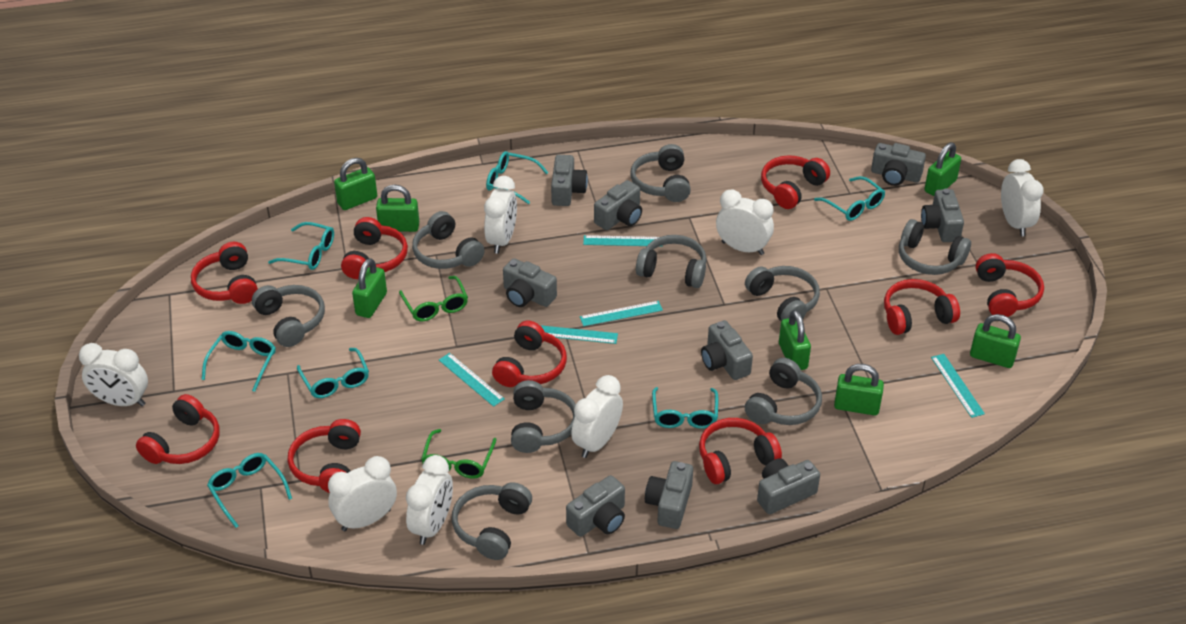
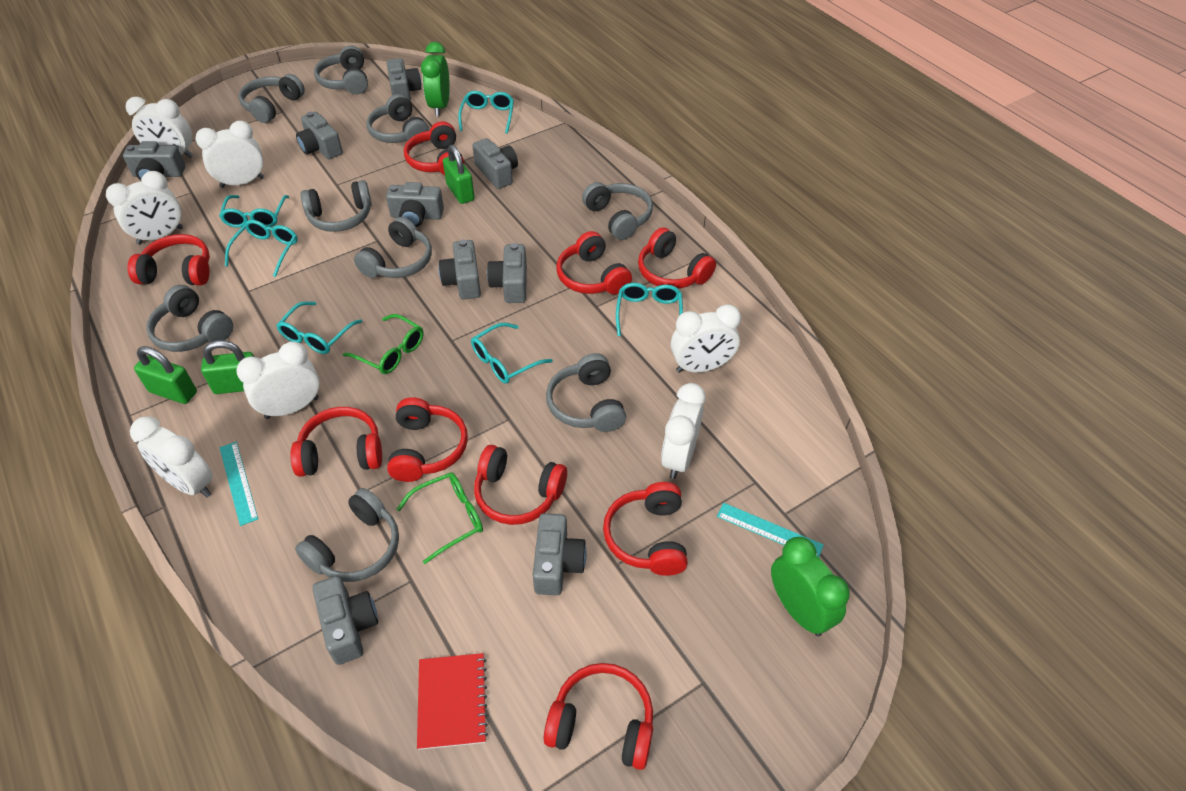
green clock: none = 0 -> [421,42,450,116] [771,537,850,636] = 2
green padlock: [334,158,377,210] [352,258,387,318] [376,185,419,232] [779,310,811,370] [834,364,884,415] [924,142,961,196] [970,314,1021,368] = 7 -> [134,346,197,404] [201,340,254,394] [443,145,475,204] = 3
red notebook: none = 0 -> [417,653,488,750] = 1
turquoise glasses: [202,331,276,392] [207,453,292,528] [268,222,334,270] [297,348,369,398] [486,151,549,204] [652,387,718,429] [814,176,885,221] = 7 -> [219,195,289,228] [225,220,298,277] [276,301,362,354] [458,91,514,134] [471,322,553,384] [616,283,683,336] = 6
turquoise ruler: [439,353,505,407] [540,325,618,344] [580,301,663,326] [583,235,663,247] [931,354,985,418] = 5 -> [219,442,258,526] [717,503,824,557] = 2

